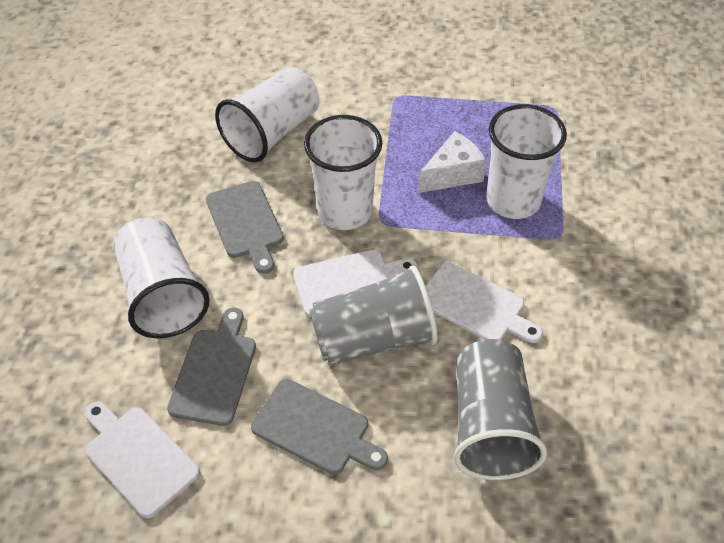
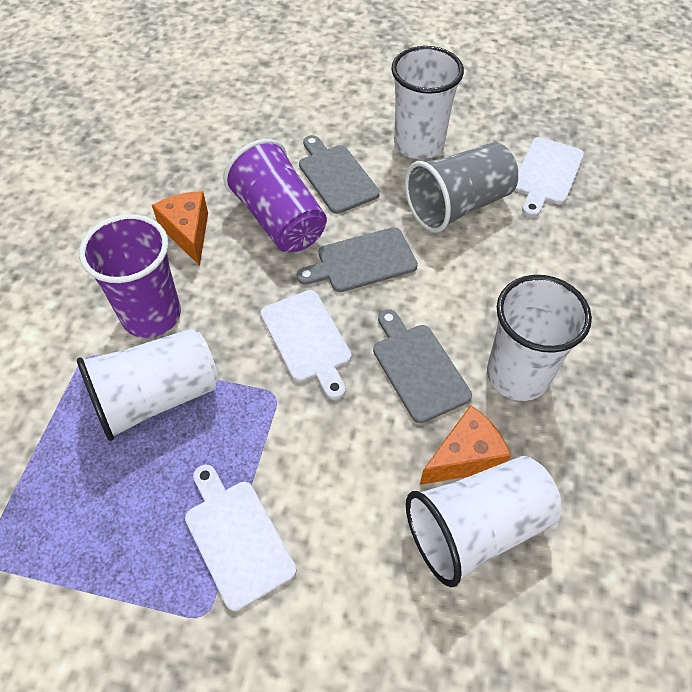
grey cup: [309,266,438,365] [454,339,547,480] = 2 -> [405,142,518,233] = 1
orange cheese: none = 0 -> [152,191,208,266] [420,405,511,485] = 2
purple cup: none = 0 -> [79,214,181,338] [223,139,327,253] = 2
white cheese: [418,131,487,193] = 1 -> none = 0

